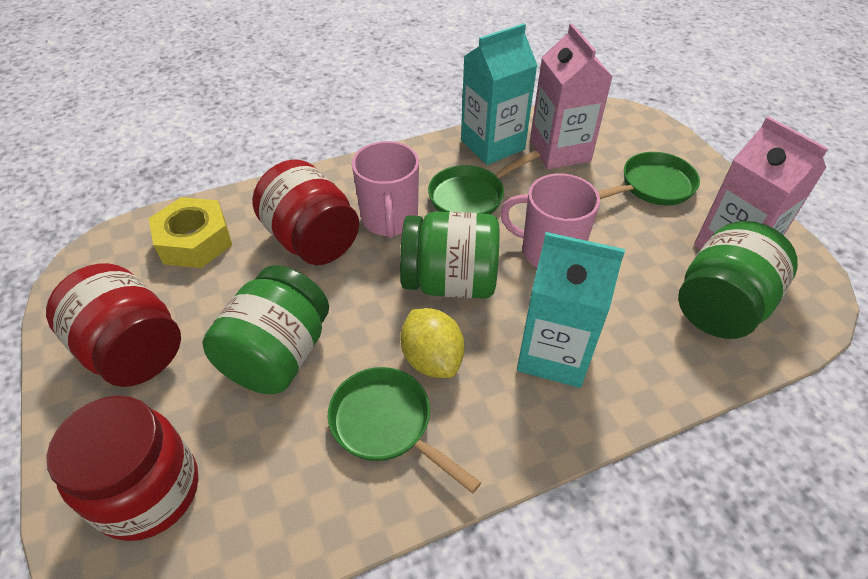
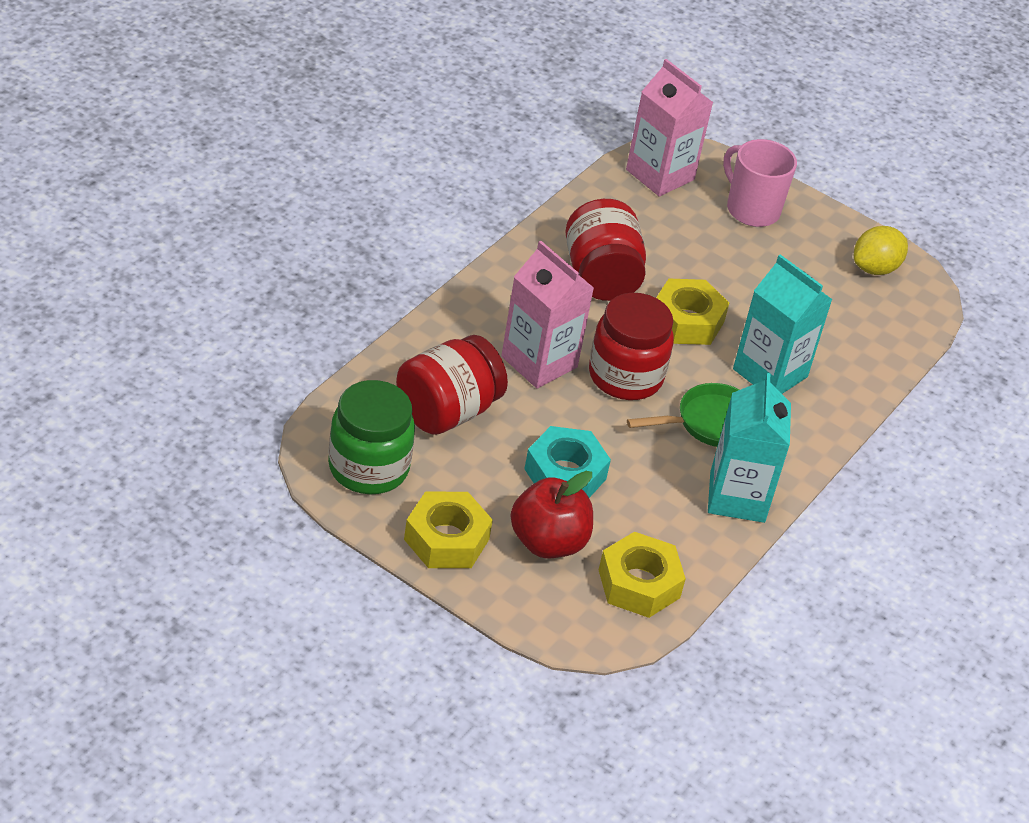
green jar: [202,265,329,394] [400,211,500,299] [678,221,798,339] = 3 -> [328,380,415,494] = 1
green pan: [328,367,481,493] [428,150,540,215] [598,152,700,205] = 3 -> [627,383,740,447] = 1
pink mug: [352,141,419,238] [500,173,600,267] = 2 -> [723,139,797,227] = 1
red apple: none = 0 -> [510,471,593,558] = 1
turquoise nut: none = 0 -> [524,426,611,498] = 1
yellow nut: [149,197,232,268] = 1 -> [404,492,493,568] [599,531,686,618] [656,279,729,345] = 3

